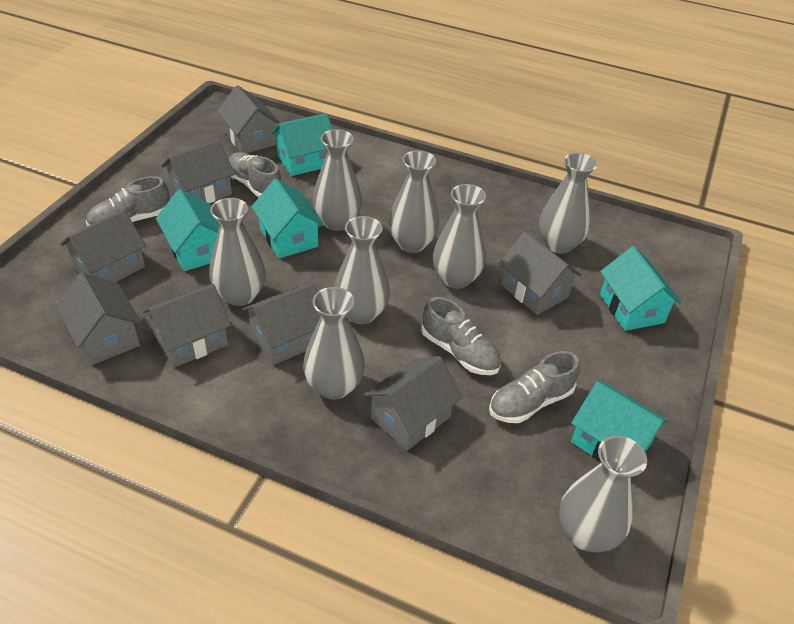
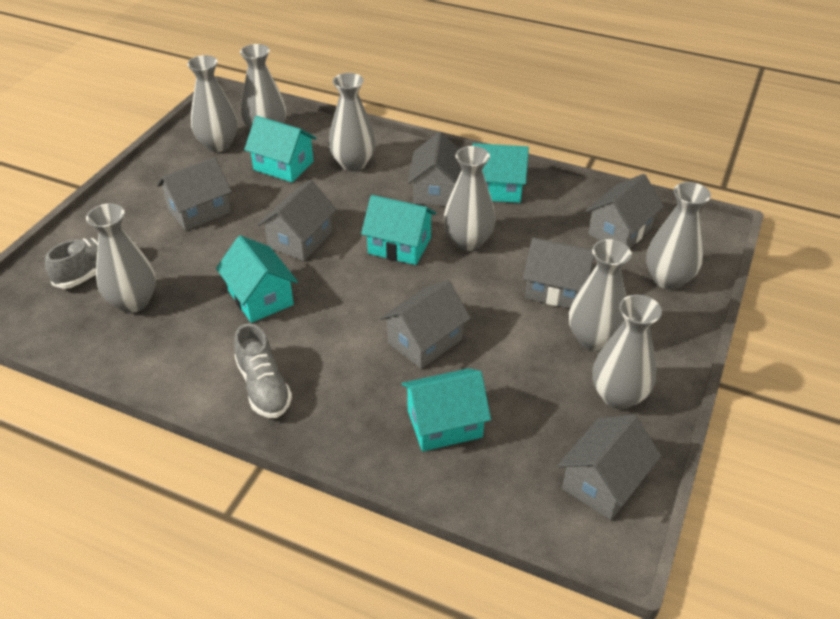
grey house: [56,272,142,365] [61,210,146,282] [143,284,231,368] [162,140,235,203] [217,85,280,153] [242,282,321,365] [364,356,462,451] [499,232,582,315] = 8 -> [157,157,232,231] [258,180,337,261] [380,280,471,369] [407,132,462,206] [523,237,594,308] [558,415,661,520] [585,174,664,248] = 7
grey shoe: [86,176,170,226] [229,152,281,197] [421,297,501,375] [489,351,580,423] = 4 -> [45,238,136,289] [234,323,292,418] = 2

